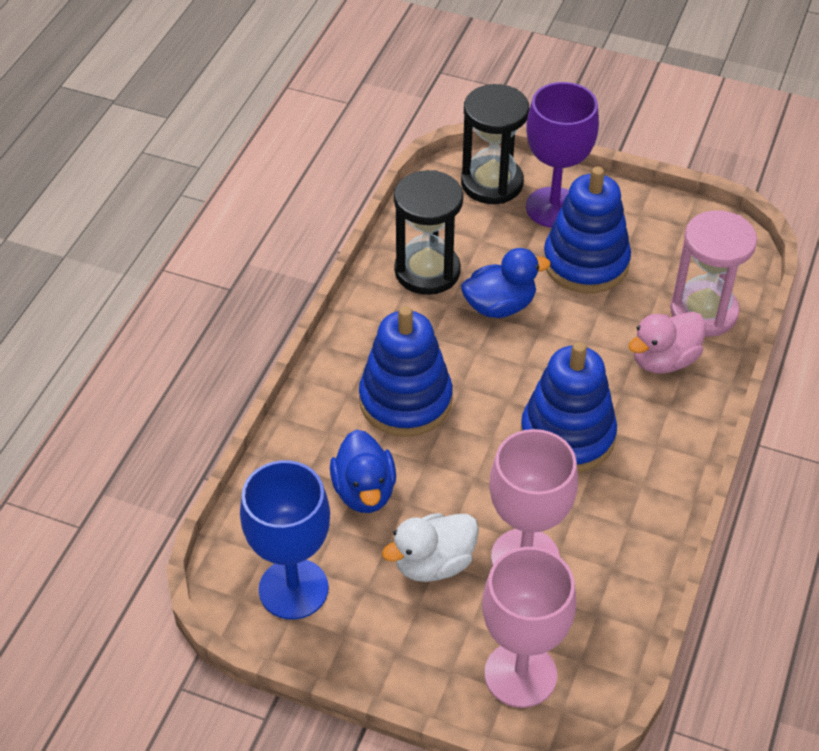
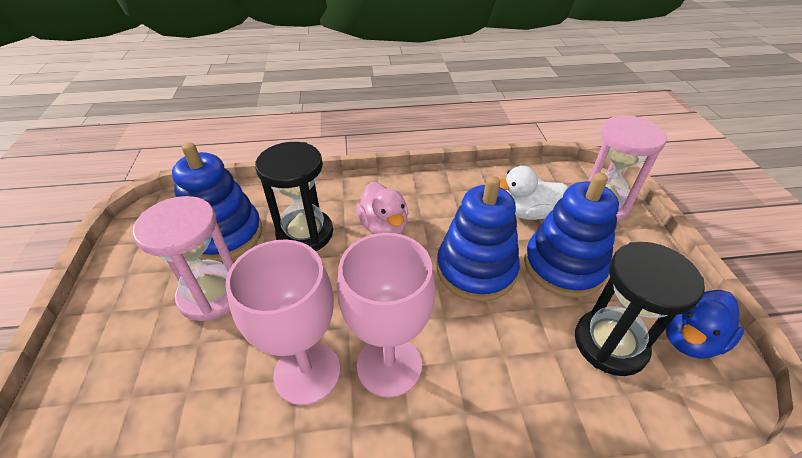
blue duck: [330,429,396,513] [461,248,551,318] = 2 -> [666,290,744,359] = 1
blue goblet: [240,460,330,620] = 1 -> none = 0
pink hourglass: [670,210,757,337] = 1 -> [133,196,234,321] [588,116,667,221] = 2
purple goblet: [526,82,599,228] = 1 -> none = 0

